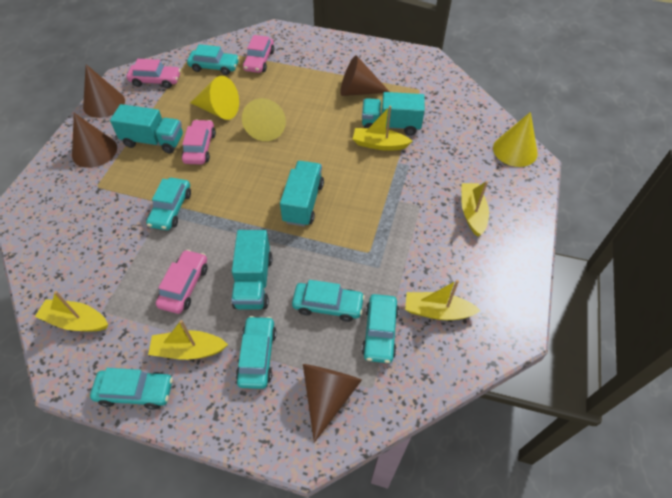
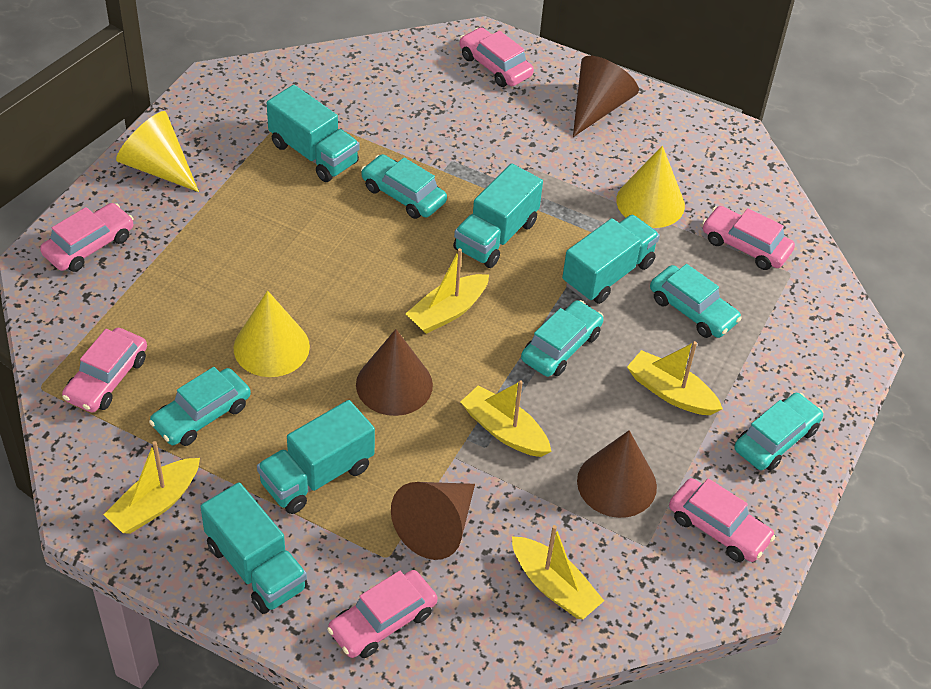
pink car: [127,59,181,88] [156,249,208,314] [182,120,216,165] [243,35,274,73] = 4 -> [40,203,134,272] [62,328,147,413] [327,570,438,658] [459,27,534,87] [669,478,775,562] [702,206,795,270] = 6
turquoise car: [90,368,173,410] [146,178,191,230] [187,44,239,75] [236,316,277,389] [292,280,365,322] [362,294,399,363] = 6 -> [149,367,251,446] [361,154,447,219] [521,300,603,377] [650,264,742,338] [734,393,823,471] = 5
turquoise truck: [110,104,183,154] [231,230,272,309] [280,161,324,227] [362,92,425,136] = 4 -> [200,482,308,614] [257,400,375,514] [267,85,360,182] [453,164,543,268] [562,215,660,304] = 5

